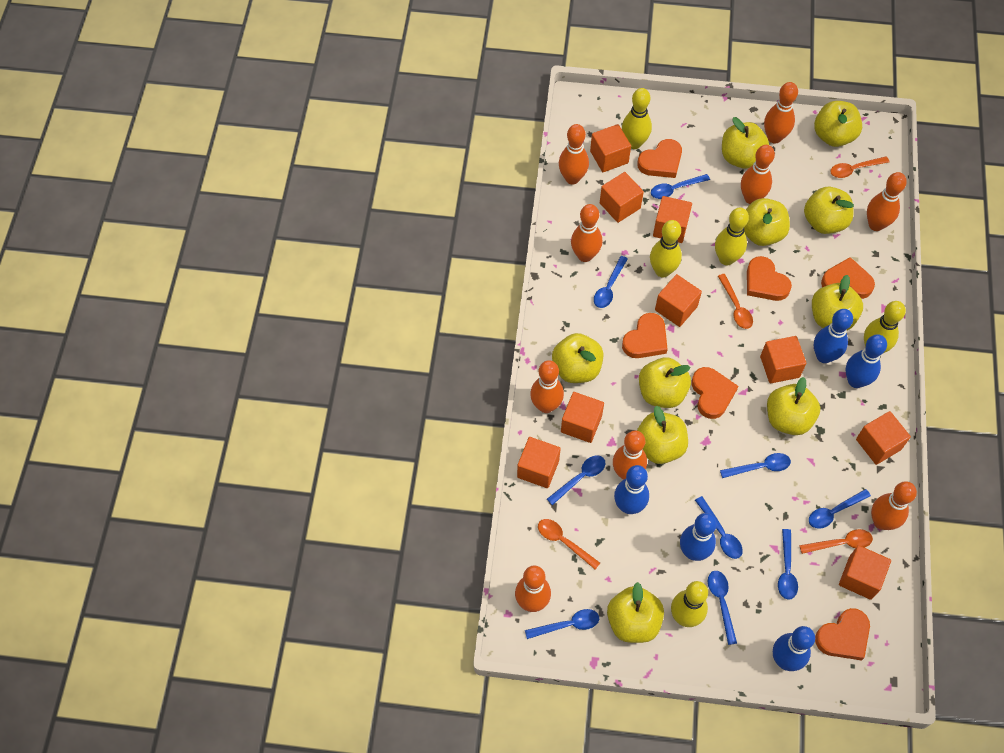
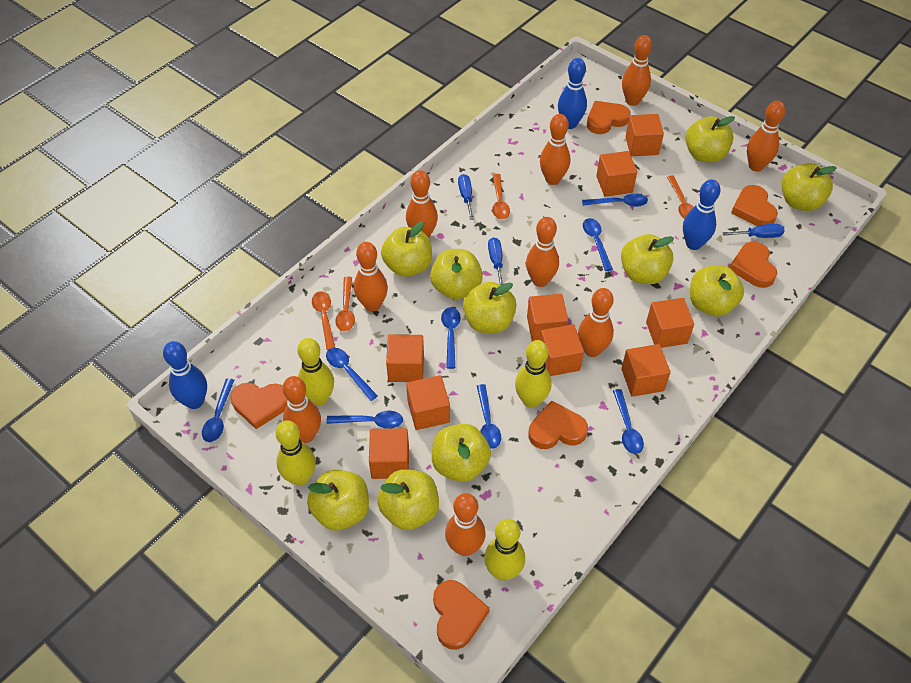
blue bowling pin: [614,465,649,514] [680,513,717,561] [773,626,815,671] [814,309,853,363] [846,334,887,388] = 5 -> [163,341,207,409] [558,58,587,129] [683,179,721,250] = 3
blue screwdriver: none = 0 -> [458,174,474,220] [488,237,503,285] [722,224,784,238] = 3
blue spoon: [525,609,599,639] [547,455,606,505] [594,256,628,308] [651,174,710,199] [695,496,743,559] [708,571,737,645] [720,453,791,478] [778,529,798,600] [809,489,871,529] = 9 -> [202,378,234,442] [326,348,378,401] [326,411,403,429] [441,307,461,369] [477,384,501,449] [582,193,648,207] [583,218,613,271] [613,389,644,454] = 8
yellow bowling pin: [622,88,652,149] [650,220,682,278] [671,581,708,627] [715,208,749,265] [864,301,906,353] = 5 -> [276,420,316,486] [297,338,334,406] [484,519,525,581] [515,340,552,408] = 4

